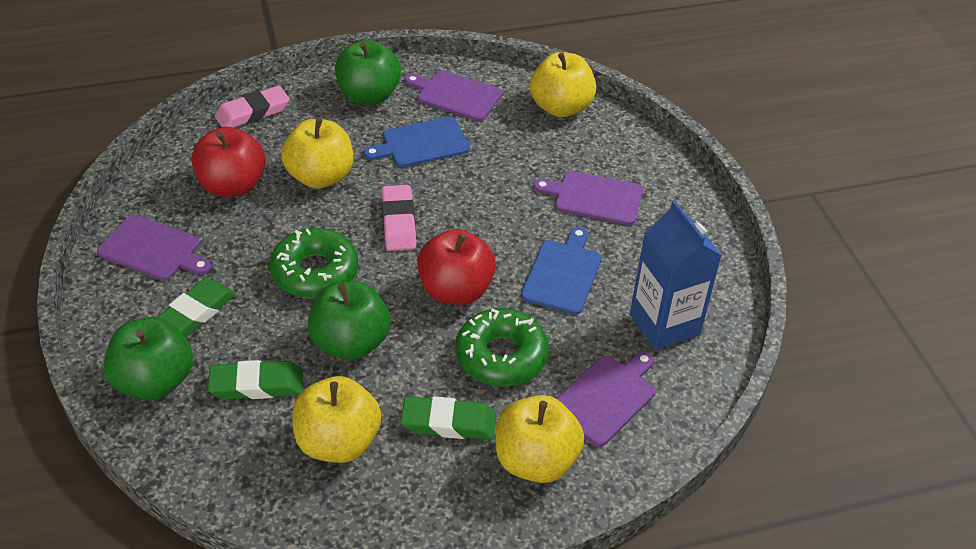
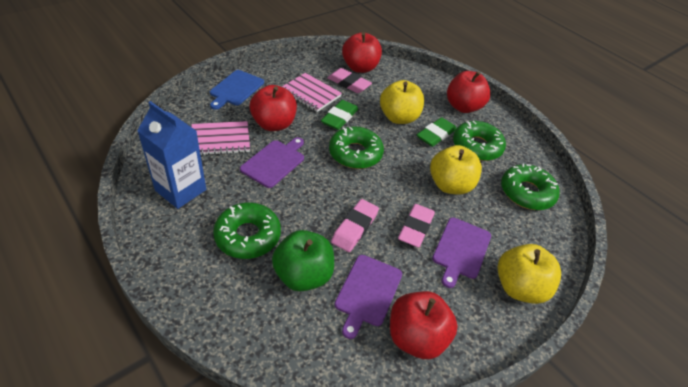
blue cutting board: [364,117,470,167] [521,227,602,315] = 2 -> [210,70,264,110] = 1
green apple: [104,317,193,400] [308,281,391,360] [335,40,401,105] = 3 -> [272,230,334,292] = 1
green donut: [270,228,358,298] [455,308,549,387] = 2 -> [213,203,281,259] [329,126,384,169] [453,121,506,161] [501,164,560,210] = 4
green eraser: [157,278,236,338] [208,360,303,399] [401,396,496,440] = 3 -> [321,100,358,130] [417,118,456,147] = 2
pink eraser: [215,86,290,128] [382,185,416,251] = 2 -> [327,68,372,93] [331,199,379,252] [398,204,435,248] = 3
pink notebook: none = 0 -> [191,121,250,155] [282,73,342,112] = 2
purple cutting board: [97,215,211,280] [405,71,503,121] [534,171,643,225] [556,351,656,447] = 4 -> [240,137,304,188] [335,255,402,339] [432,217,491,288] = 3
red apple: [192,127,266,197] [417,229,496,305] = 2 -> [250,85,297,131] [342,32,382,73] [390,291,458,359] [447,71,491,113] = 4
yellow apple: [281,118,353,189] [292,376,381,463] [495,395,584,483] [530,52,596,117] = 4 -> [380,80,424,124] [430,145,482,194] [498,244,561,304] = 3

